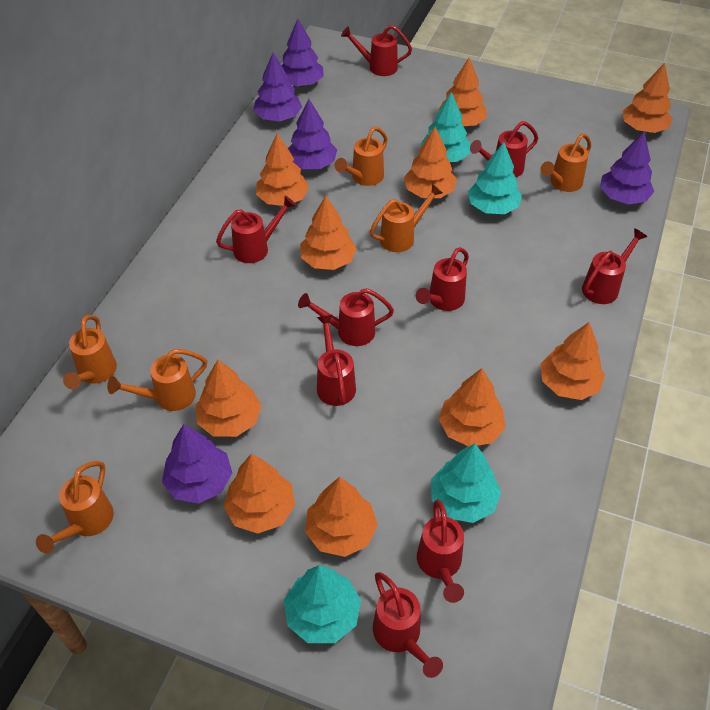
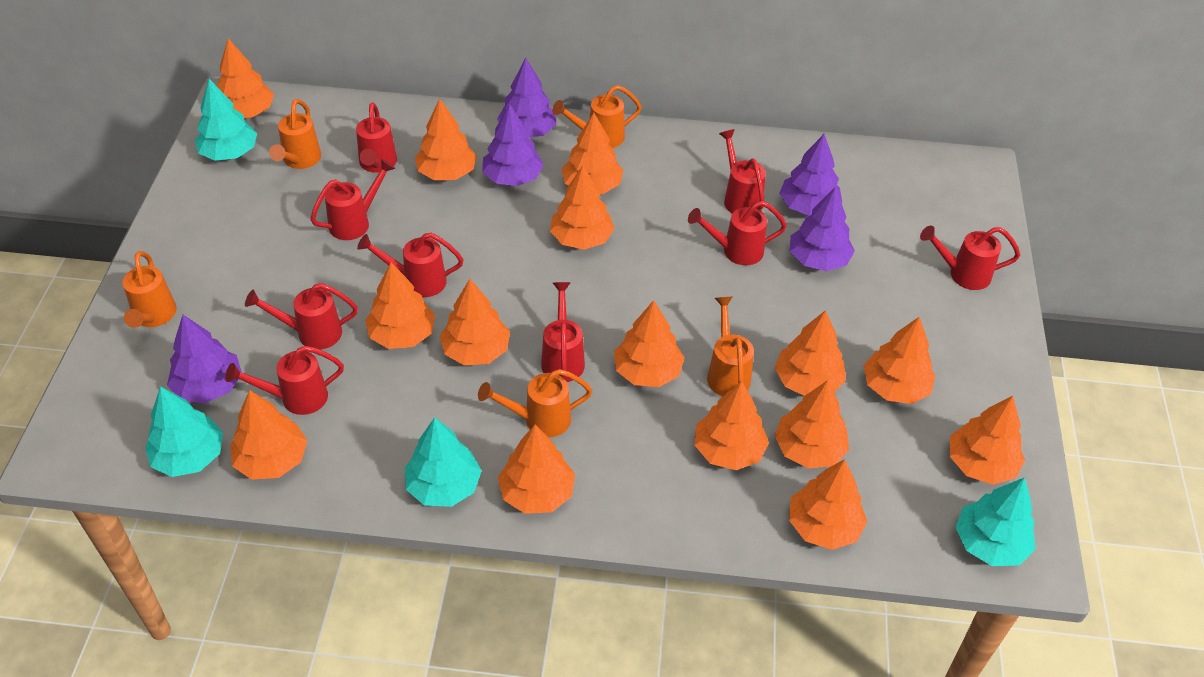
orange tree: [196,360,262,437] [223,454,295,534] [256,133,309,206] [300,196,357,270] [305,477,378,557] [404,127,457,198] [438,58,487,126] [439,368,506,446] [540,322,605,400] [622,63,673,133] = 10 -> [217,38,274,118] [230,390,308,480] [365,262,435,349] [415,99,477,180] [440,279,510,365] [498,425,575,514] [550,166,615,250] [561,113,623,194] [614,300,685,387] [695,381,769,470] [774,380,849,469] [775,310,846,396] [789,459,867,550] [864,317,935,404] [950,396,1025,485] = 15
orange watering can: [36,461,114,553] [63,315,117,389] [107,349,207,411] [335,127,388,186] [370,184,443,252] [540,133,591,192] = 6 -> [123,251,177,328] [269,99,321,169] [478,369,592,437] [552,85,642,148] [707,297,754,396] = 5

